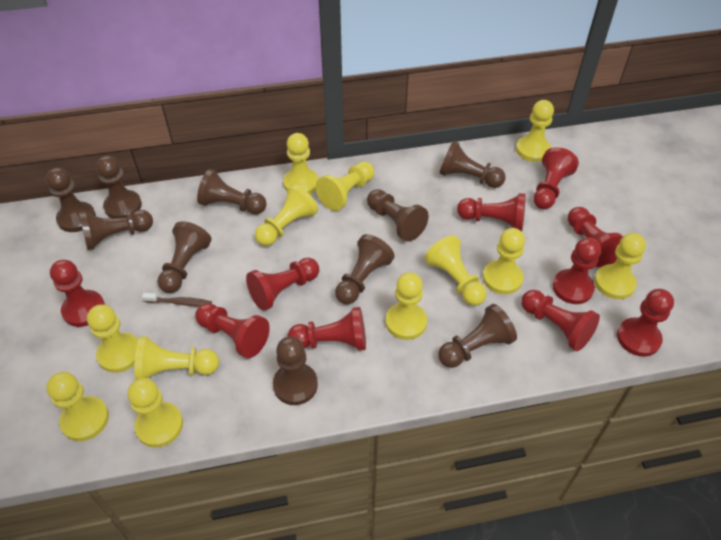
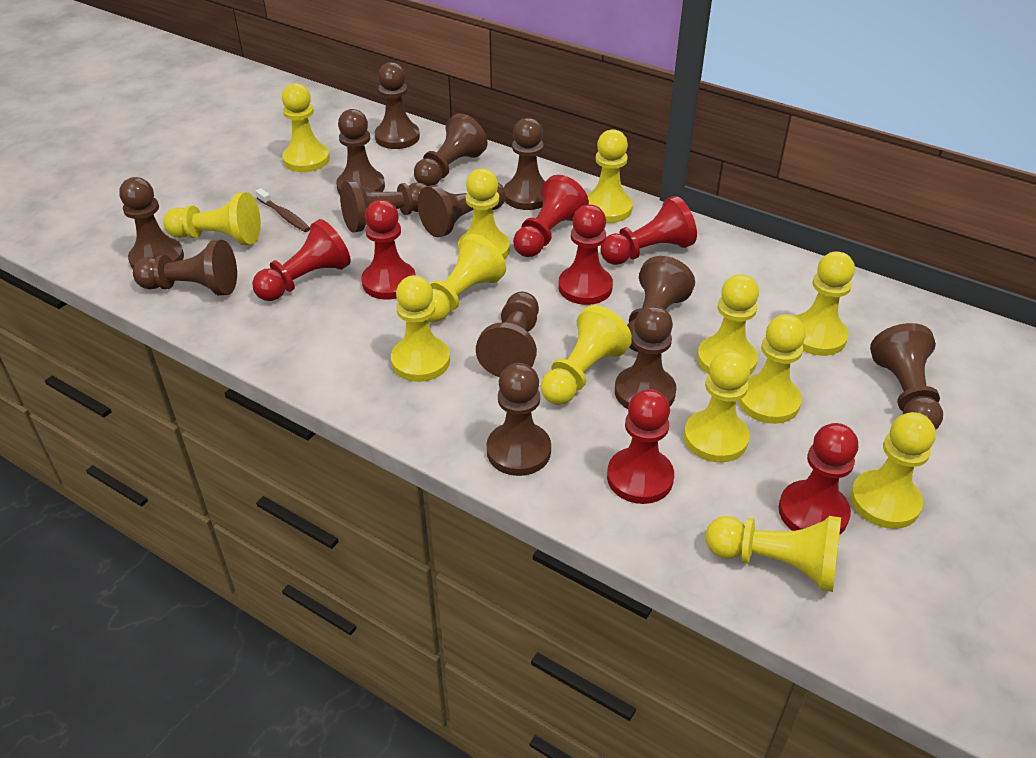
brown pawn: [46,168,96,232] [79,210,153,250] [96,156,142,218] [157,221,212,293] [197,169,267,214] [273,336,318,405] [335,234,395,304] [367,189,429,242] [438,304,517,368] [440,141,506,188] = 10 -> [119,177,184,269] [133,240,237,295] [336,109,385,194] [340,180,427,233] [375,62,420,149] [414,113,488,186] [418,183,506,237] [476,292,539,377] [487,363,551,476] [504,118,546,210] [615,306,676,409] [627,256,695,352] [870,323,943,430] = 13
red pawn: [50,260,105,327] [195,303,270,358] [246,258,319,311] [288,307,366,351] [457,193,526,232] [521,290,600,351] [533,147,579,210] [553,238,601,304] [568,207,623,267] [617,289,674,357] = 10 -> [252,219,351,301] [361,200,416,300] [513,175,589,257] [558,205,613,305] [600,196,697,265] [607,389,674,504] [778,423,858,535] = 7
yellow pawn: [46,372,109,441] [87,305,138,373] [128,378,183,448] [134,336,219,380] [255,184,318,246] [283,133,319,194] [316,161,374,211] [385,272,427,340] [424,235,486,306] [483,228,525,294] [516,100,554,162] [594,233,646,299] = 12 -> [163,192,261,245] [282,83,330,172] [391,275,450,382] [428,234,506,322] [458,168,510,259] [541,305,632,405] [587,129,633,223] [684,350,750,462] [697,274,759,375] [706,516,841,592] [738,314,806,424] [795,252,855,356] [850,412,936,529] = 13

